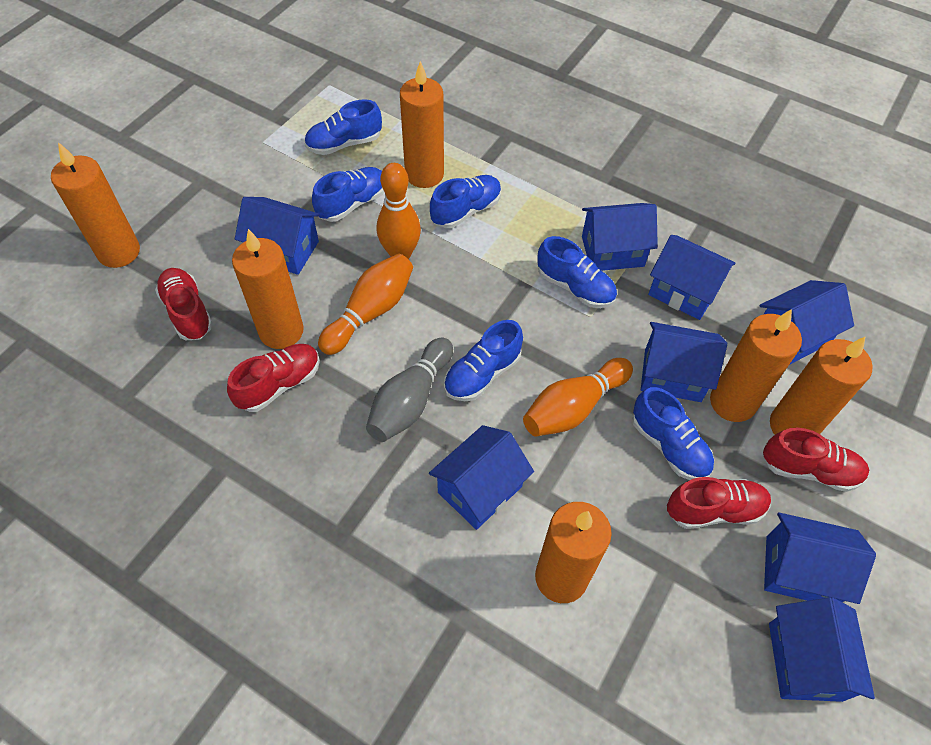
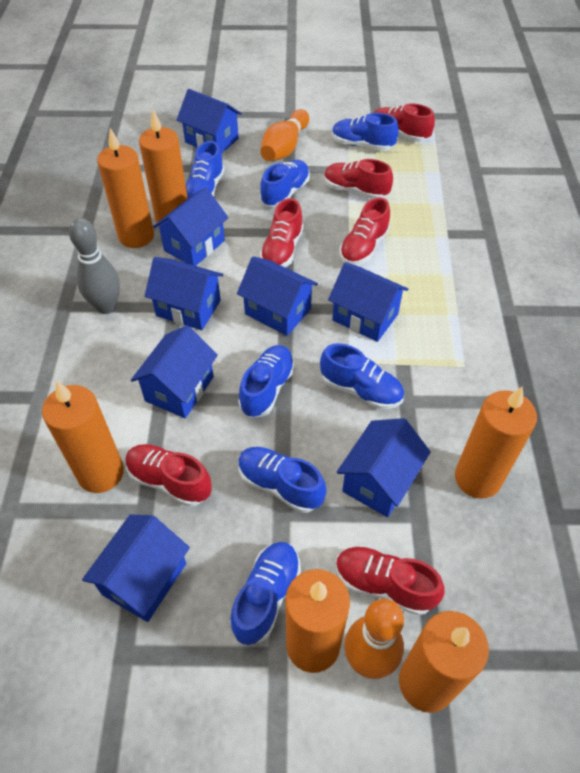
blue shoe: [304,99,382,155] [312,167,384,222] [430,175,501,228] [444,320,523,401] [537,236,617,308] [632,387,714,480] = 6 -> [186,141,225,198] [230,542,301,645] [238,345,295,417] [238,447,326,513] [260,160,310,207] [320,343,404,409] [332,113,399,151] = 7
orange bowling pin: [318,253,413,355] [377,163,421,259] [523,358,633,437] = 3 -> [260,109,309,161] [344,599,404,679] = 2
red shoe: [155,268,213,340] [227,344,320,412] [667,477,771,529] [763,428,869,492] = 4 -> [126,444,212,507] [260,198,303,267] [324,159,393,199] [336,546,445,616] [340,197,390,265] [373,103,435,142] = 6

